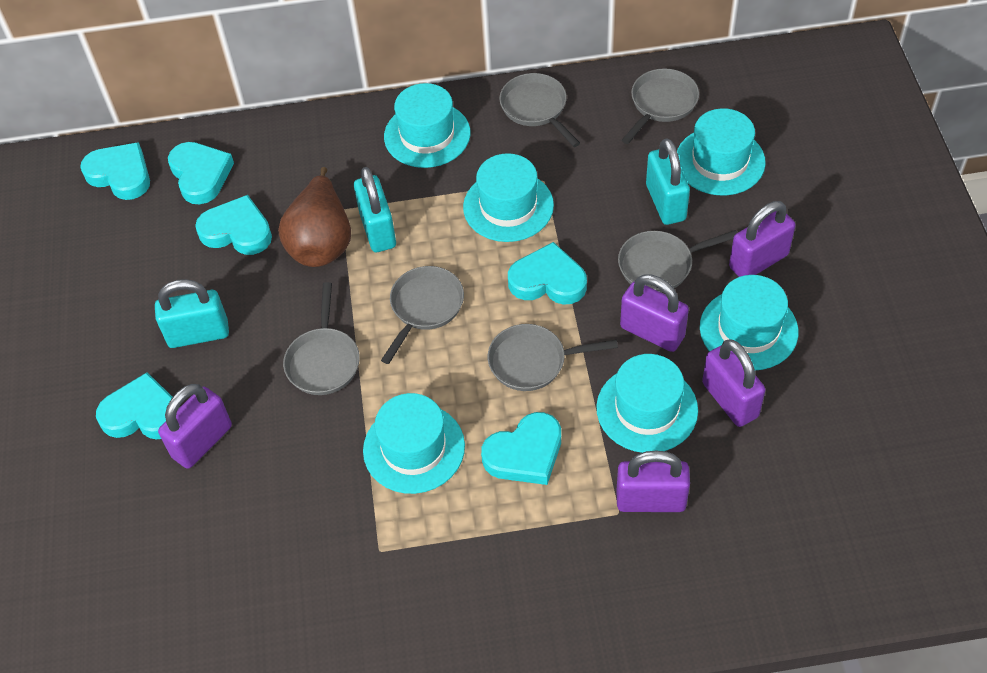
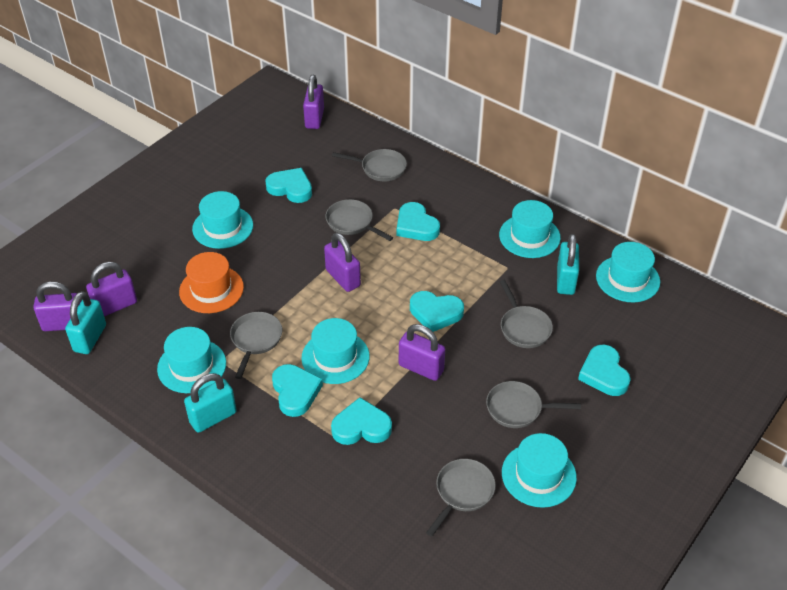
brown pear: [278,167,351,267] = 1 -> none = 0
orange hat: none = 0 -> [179,252,244,313] = 1

